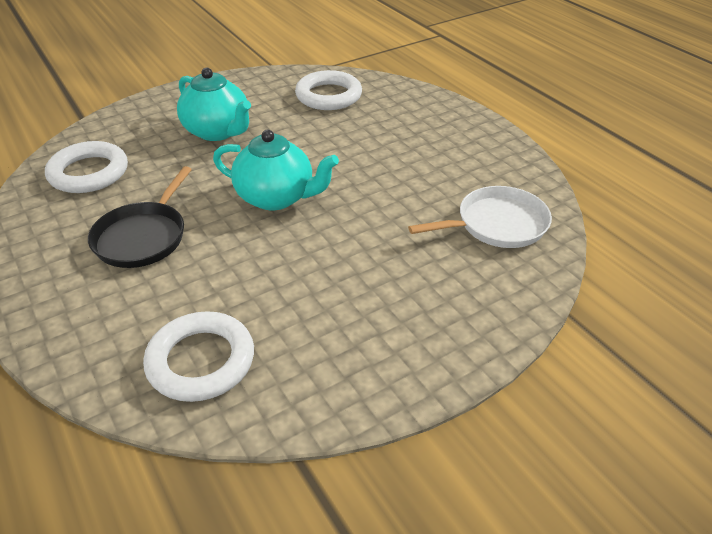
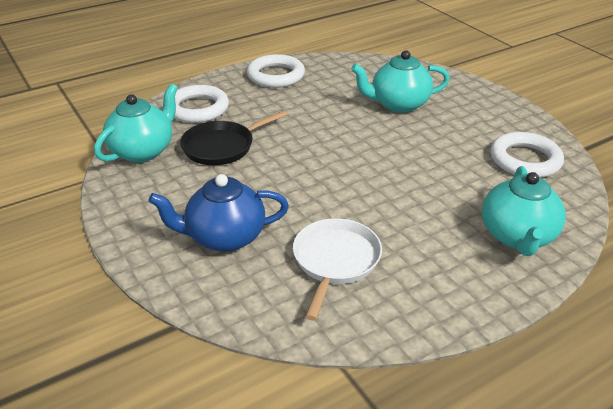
blue teapot: none = 0 -> [148,174,289,252] = 1
turquoise teapot: [177,68,251,141] [213,130,339,210] = 2 -> [94,83,178,162] [351,50,450,113] [482,166,566,256] = 3

